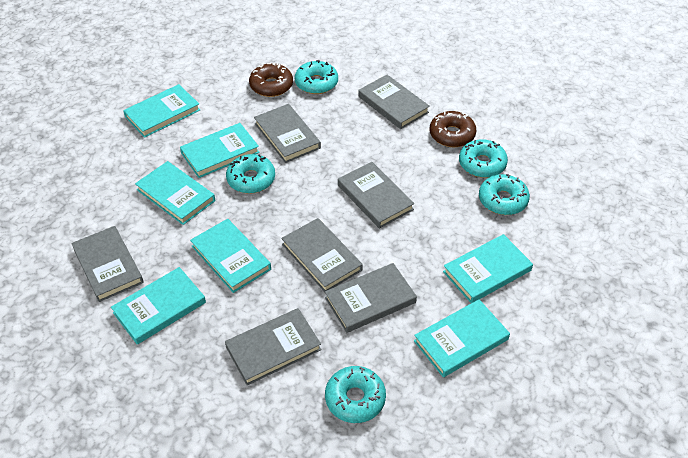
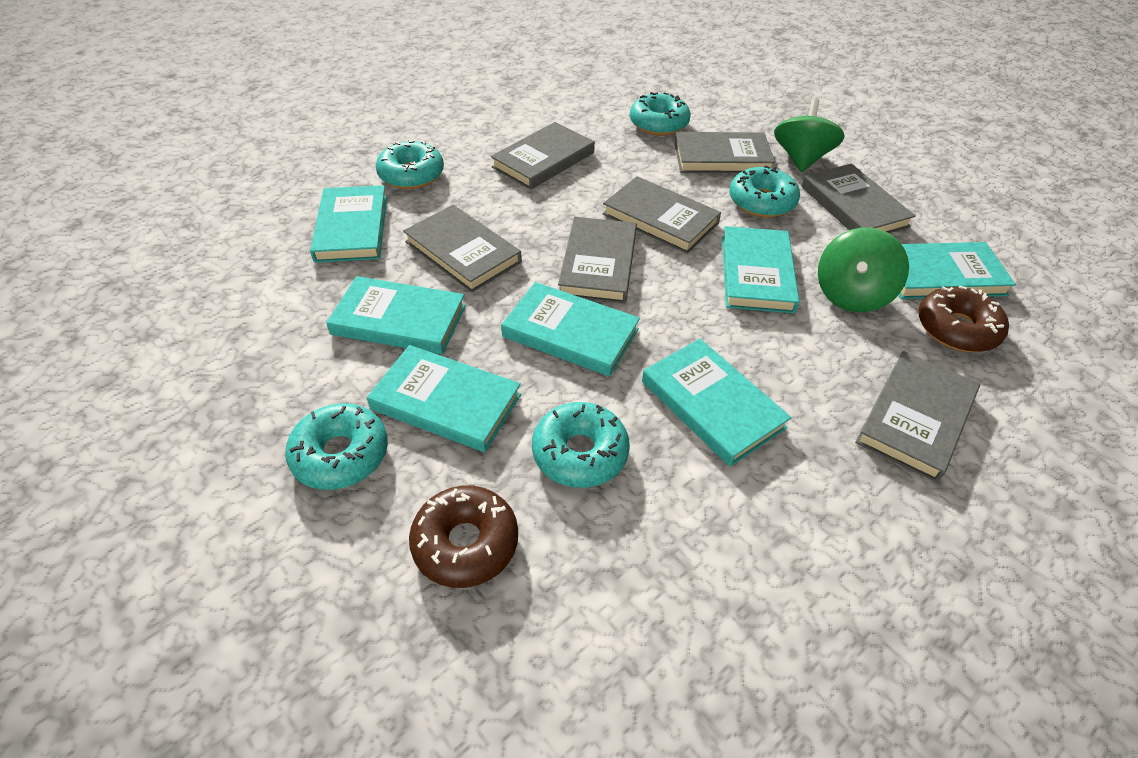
green spinning top: none = 0 -> [774,99,845,172] [818,227,909,312] = 2

